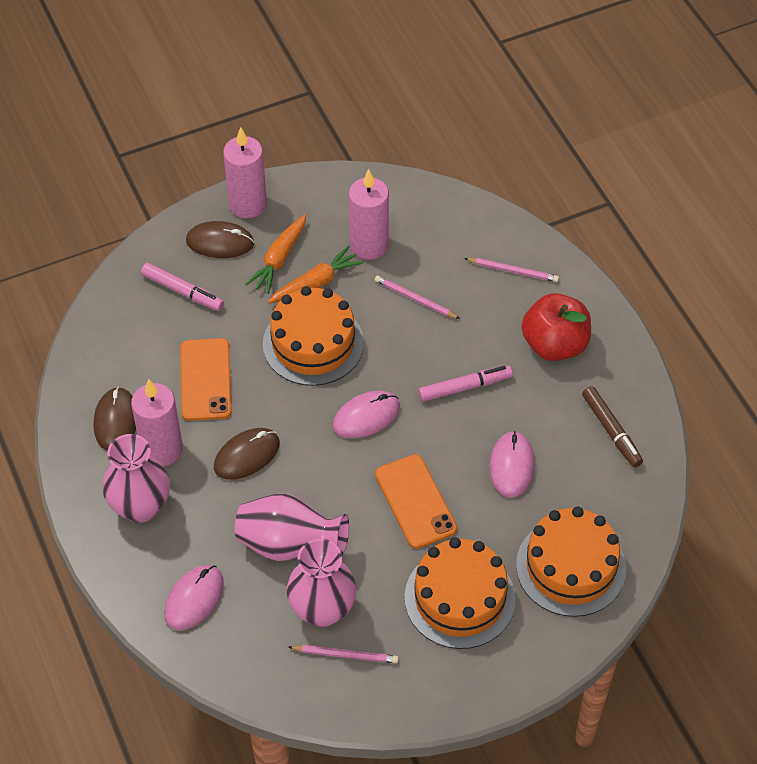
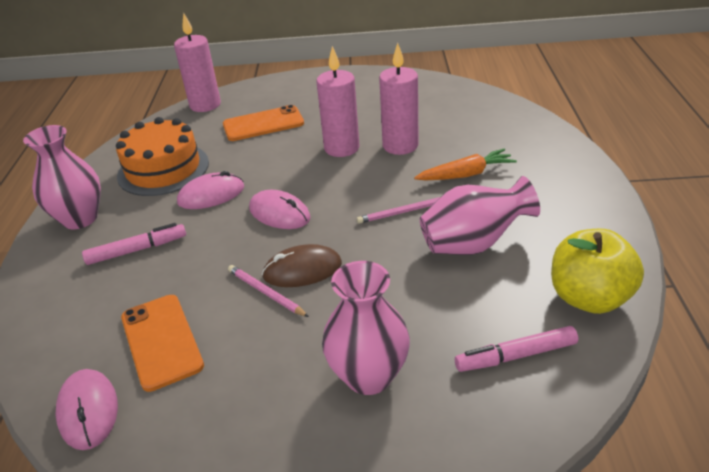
brown marker: [582,386,643,468] = 1 -> none = 0
brown mouse: [93,387,136,451] [186,221,254,258] [214,428,280,480] = 3 -> [262,244,342,287] = 1
orange cake: [263,286,364,386] [405,537,516,649] [516,507,626,617] = 3 -> [116,117,209,196] = 1
orange carrot: [245,214,306,294] [268,246,363,304] = 2 -> [414,148,517,180] = 1
pink pencil: [288,645,399,663] [375,276,460,319] [464,258,559,282] = 3 -> [228,265,309,317] [357,197,440,224] = 2
red apple: [522,293,591,361] = 1 -> none = 0
yellow apple: none = 0 -> [551,229,644,314] = 1

